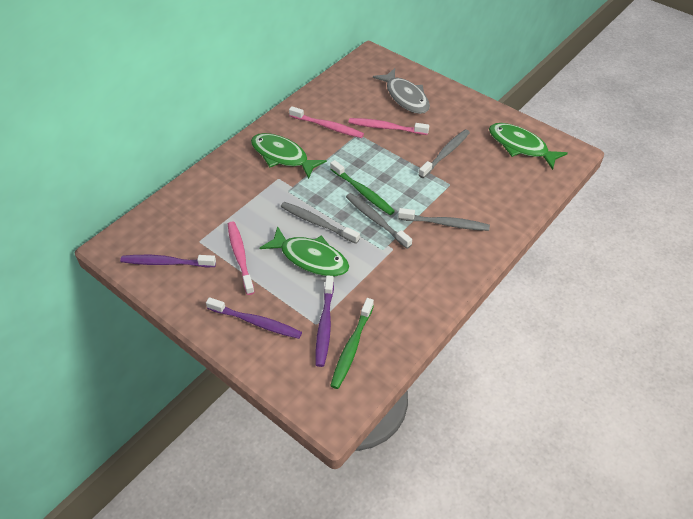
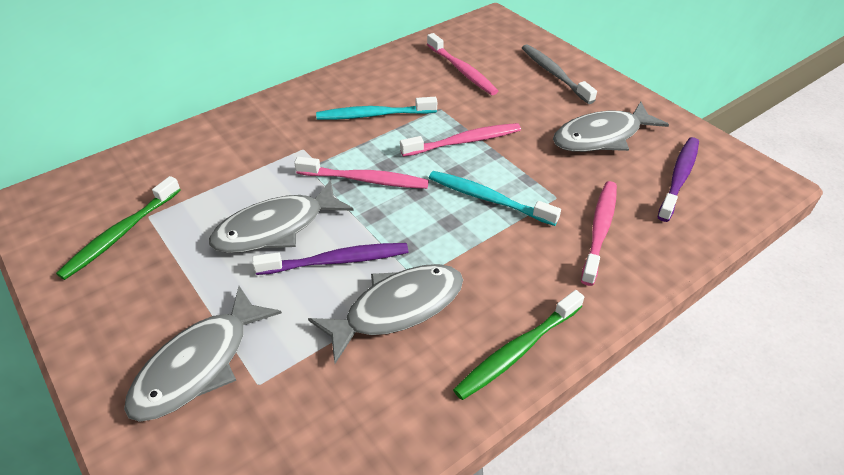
green fish: [251,133,327,179] [260,226,349,276] [489,123,568,170] = 3 -> none = 0
grey fish: [373,68,430,114] = 1 -> [124,286,282,422] [209,180,354,253] [308,264,463,364] [553,102,669,152] = 4
grey toothbrush: [281,202,360,244] [346,193,412,249] [398,208,490,231] [418,130,470,178] = 4 -> [522,44,597,104] = 1
pink toothbrush: [228,221,255,295] [289,106,364,138] [349,118,429,135] = 3 -> [294,157,429,189] [400,123,521,157] [427,33,498,95] [581,181,617,286] = 4
purple toothbrush: [120,255,216,267] [206,297,302,339] [316,275,334,367] = 3 -> [252,243,408,275] [657,137,699,222] = 2
turquoise toothbrush: none = 0 -> [316,97,437,120] [429,171,561,226] = 2

